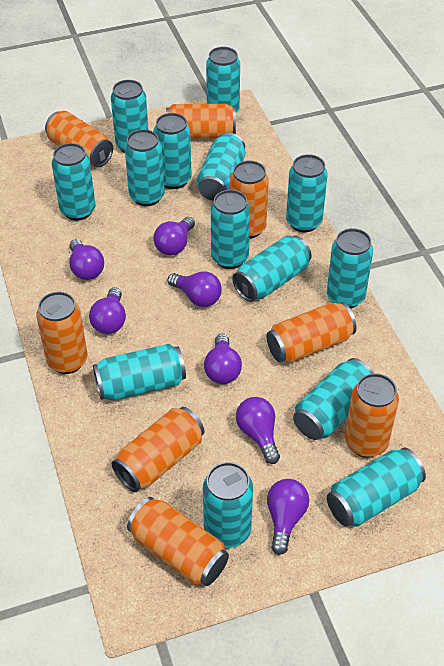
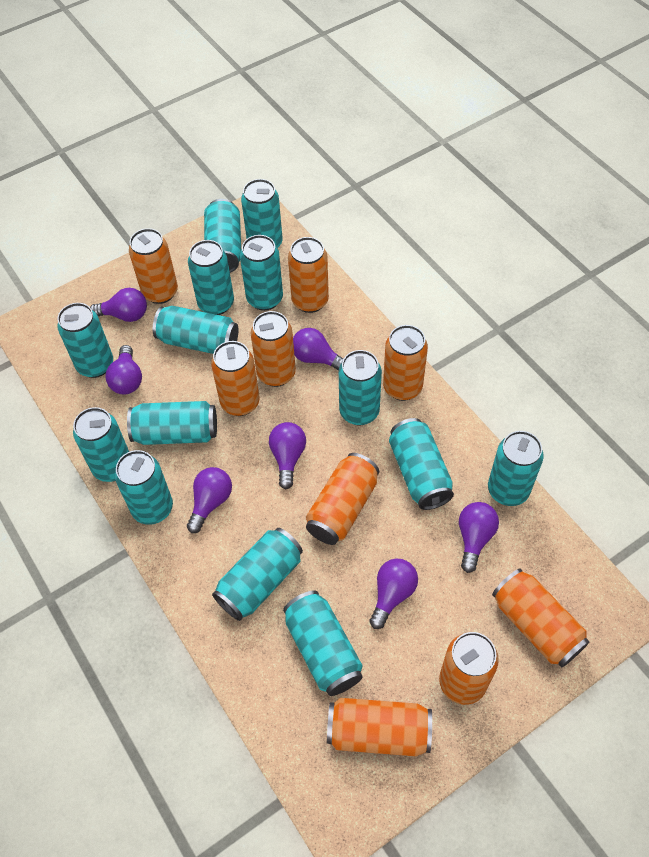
orange can: [36,292,87,374] [45,111,113,167] [112,407,204,492] [127,497,229,586] [166,104,236,138] [230,160,269,239] [267,302,357,364] [345,373,399,458] = 8 -> [129,228,178,304] [211,341,260,416] [251,311,296,387] [288,237,329,313] [306,453,379,545] [327,698,432,756] [383,325,428,401] [439,632,499,705] [492,568,589,667] = 9

